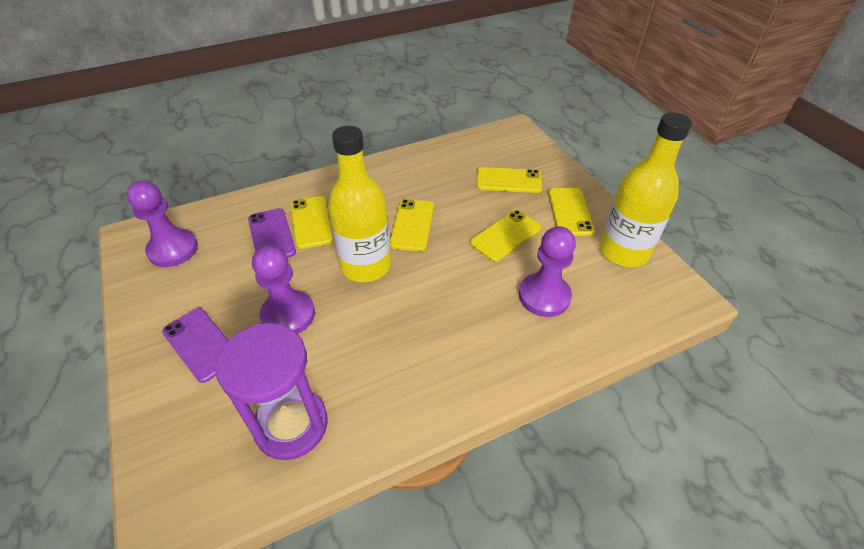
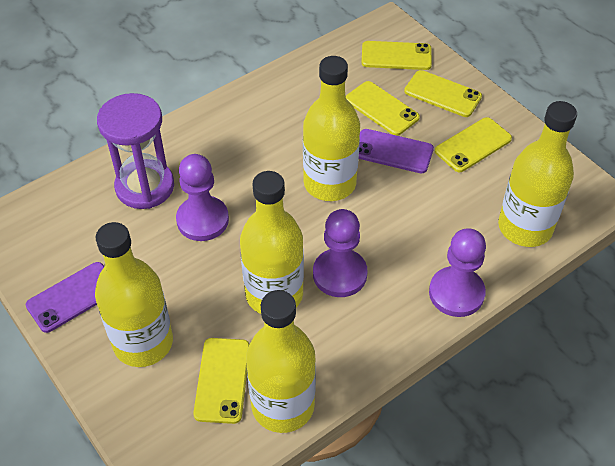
yellow bottle: [328,126,391,282] [600,112,692,267] = 2 -> [95,222,173,367] [240,171,304,314] [246,290,316,433] [303,56,360,201] [498,101,577,247] = 5

